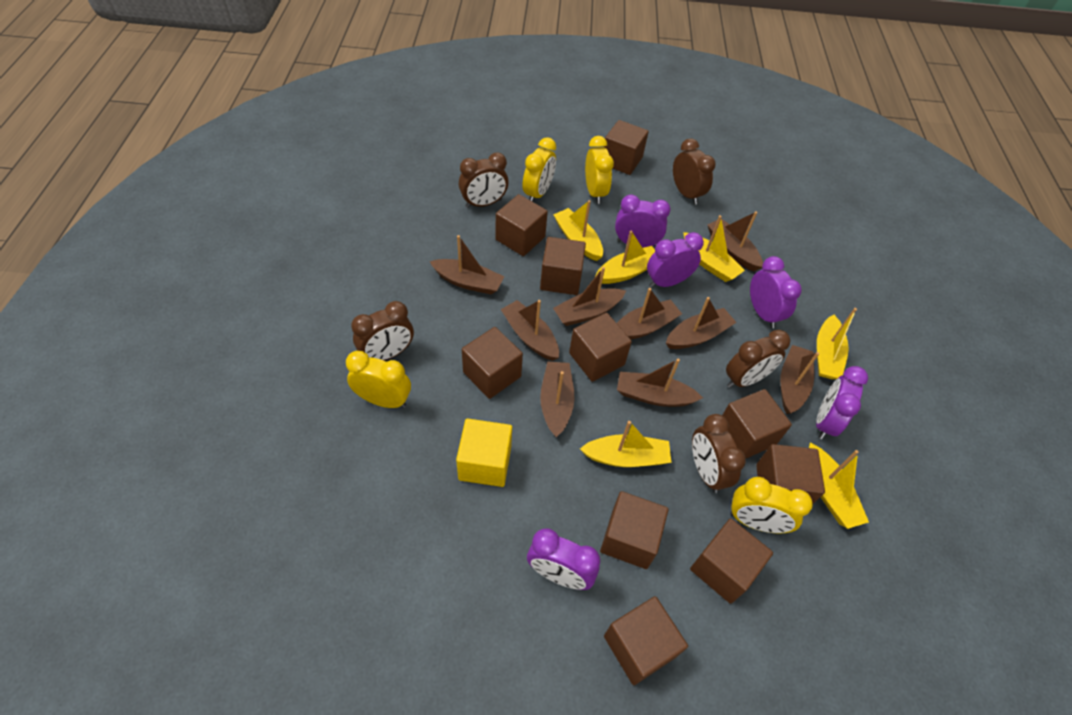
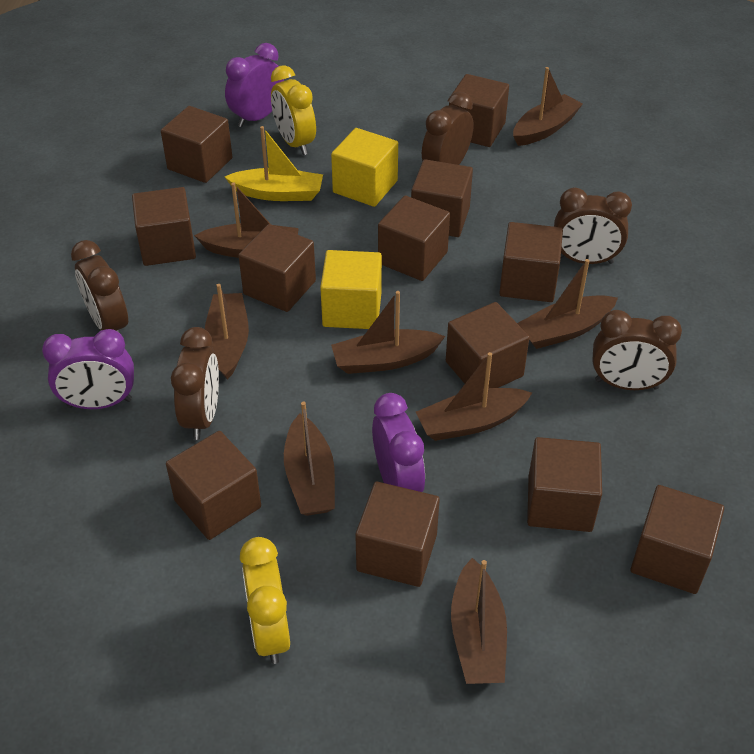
brown boat: [429,235,504,294] [501,300,559,361] [540,361,575,437] [553,267,626,326] [617,288,682,340] [617,359,703,407] [666,297,736,349] [708,211,763,271] [780,345,819,414] = 9 -> [194,182,299,258] [205,284,249,380] [284,401,335,516] [331,291,445,374] [416,352,532,441] [451,558,507,684] [513,67,583,146] [517,259,618,349] = 8
brown cube: [462,327,523,399] [496,194,548,256] [540,237,586,295] [569,313,632,382] [600,491,669,569] [604,120,649,175] [604,596,688,685] [690,519,773,604] [722,389,792,458] [756,444,825,504] = 10 -> [132,187,196,266] [161,106,232,183] [166,431,261,540] [238,224,316,312] [355,482,440,587] [378,196,450,281] [411,159,473,237] [446,302,529,389] [449,74,509,147] [499,222,563,302] [527,437,602,532] [630,485,724,594] = 12
purple clock: [527,529,600,590] [615,194,671,248] [647,232,704,288] [750,256,802,328] [816,366,868,439] = 5 -> [42,329,134,409] [225,43,284,127] [372,393,425,492] = 3
yellow boat: [553,200,603,261] [580,421,672,467] [595,231,655,284] [683,215,745,282] [809,443,869,529] [817,308,857,379] = 6 -> [225,126,323,201] = 1
yellow clock: [346,351,411,408] [522,137,556,202] [585,136,614,204] [730,477,813,534] = 4 -> [240,537,290,664] [271,65,316,155] = 2
yellow cube: [456,418,512,487] = 1 -> [320,250,382,329] [331,128,398,207] = 2

